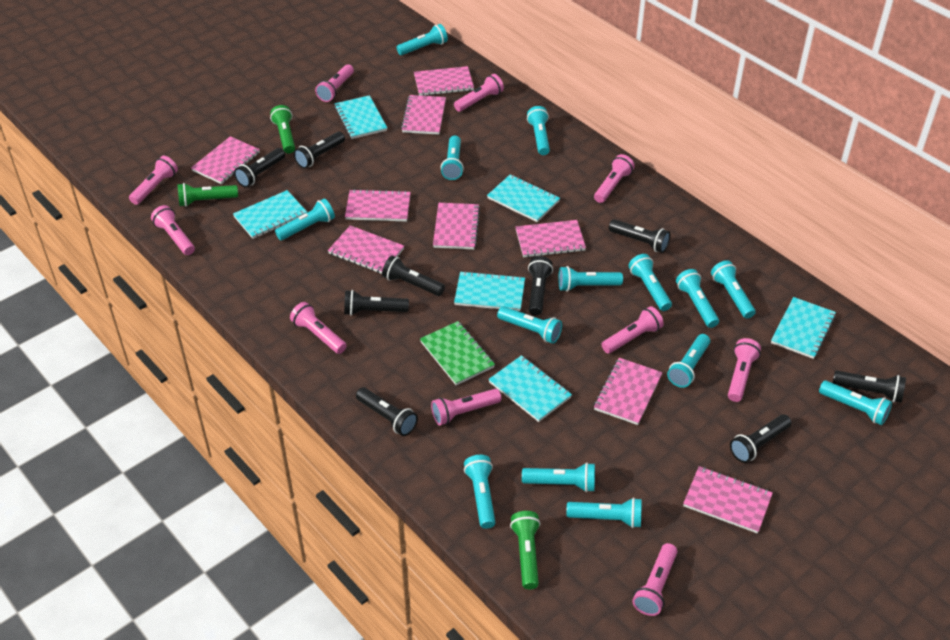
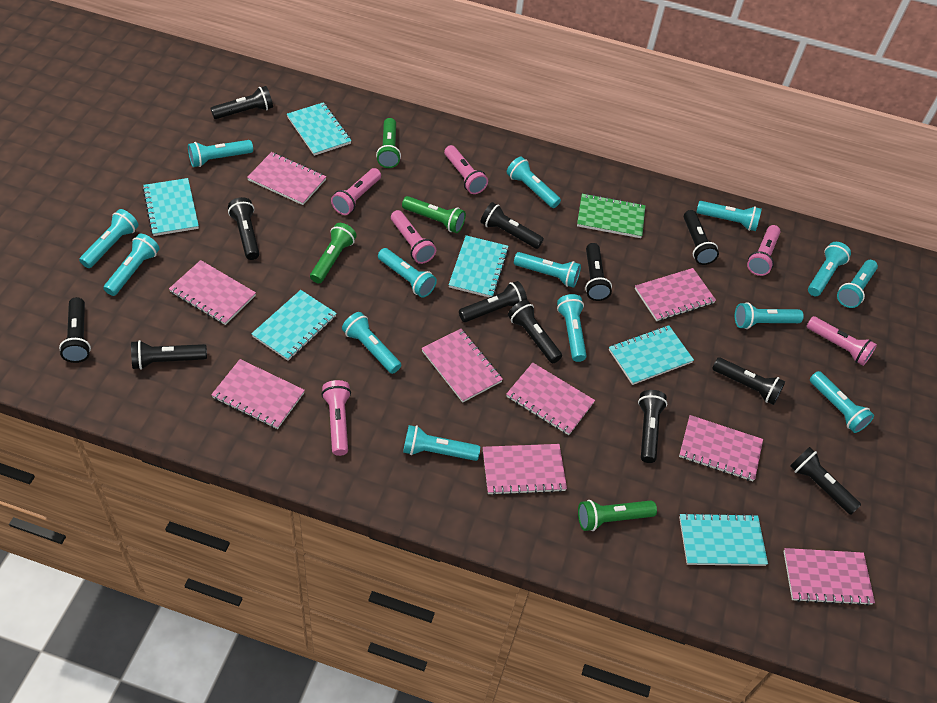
black flashlight: [234,148,285,187] [294,132,345,169] [344,290,409,316] [356,387,418,436] [382,256,445,296] [528,256,553,316] [609,219,670,253] [730,414,791,463] [833,371,906,402] = 9 -> [59,297,91,363] [131,340,207,370] [211,86,273,119] [228,197,260,260] [459,281,527,322] [481,202,544,249] [508,300,562,363] [585,243,612,301] [638,390,667,463] [684,210,719,265] [712,357,785,405] [790,447,861,515] = 12
green flashlight: [178,183,238,207] [270,105,295,154] [510,511,540,589] = 3 -> [310,223,357,283] [376,118,401,168] [402,196,466,233] [578,500,657,531] = 4
pink flashlight: [129,156,178,205] [151,205,195,255] [290,302,347,354] [315,64,354,102] [431,389,501,426] [454,74,504,112] [594,154,635,203] [601,306,664,354] [632,543,677,616] [728,338,761,402] = 10 -> [321,380,351,456] [331,168,381,215] [391,210,436,264] [444,145,488,194] [747,225,780,276] [807,316,877,366] = 6

